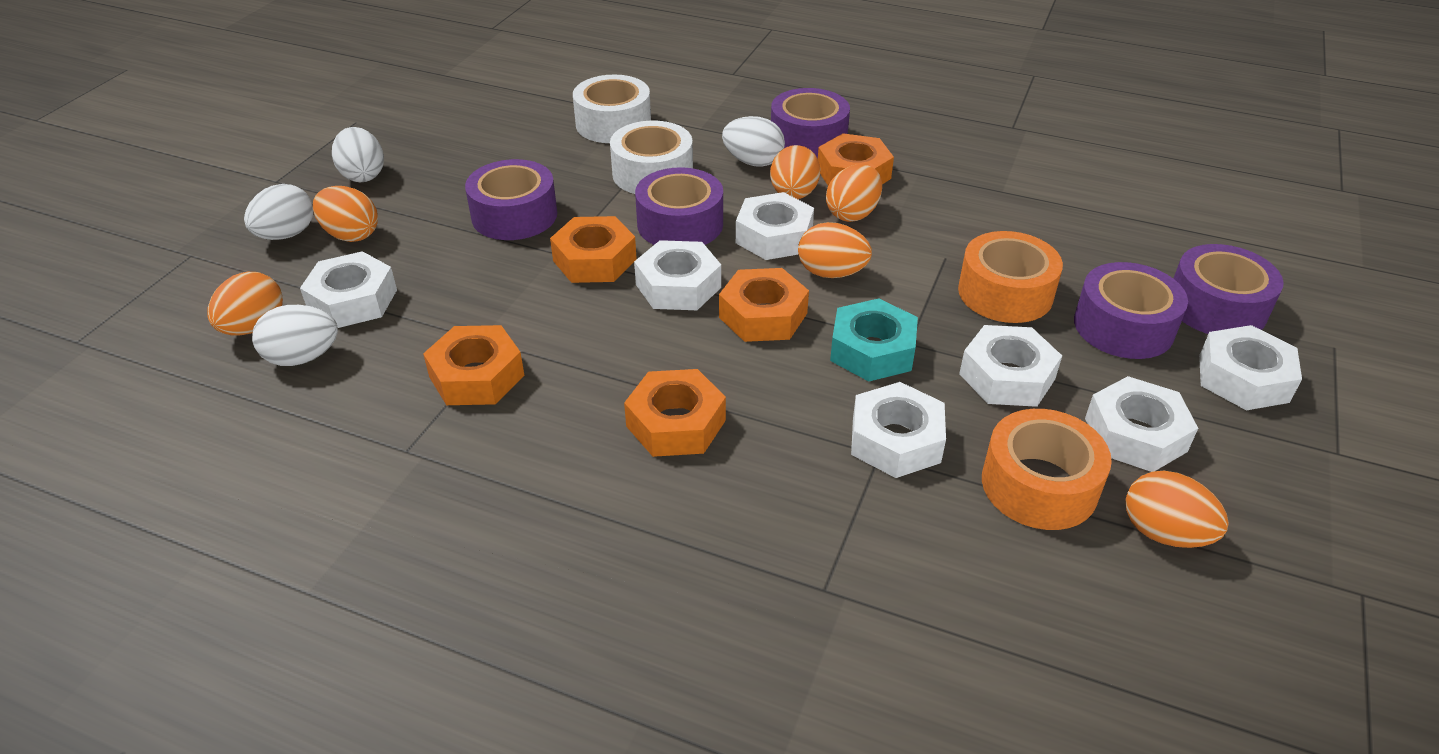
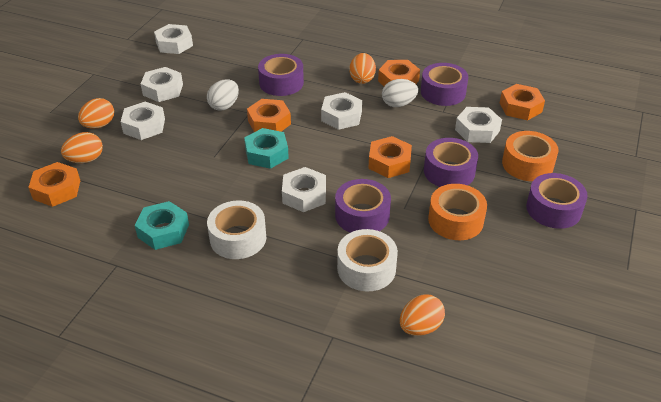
orange egg: [207,272,283,335] [313,186,378,242] [770,145,821,199] [798,222,872,278] [826,164,882,222] [1126,471,1229,548] = 6 -> [61,132,103,163] [78,98,114,129] [349,53,376,84] [400,294,445,336] = 4
turquoise nut: [830,298,918,381] = 1 -> [135,201,189,250] [244,128,289,169] = 2
white egg: [244,184,313,240] [252,305,338,366] [332,127,384,182] [722,116,785,167] = 4 -> [207,79,239,111] [382,79,418,107] = 2
white nut: [300,251,397,328] [634,240,721,310] [736,192,814,260] [851,382,946,478] [959,325,1062,407] [1085,376,1198,472] [1199,325,1302,410] = 7 -> [121,102,165,140] [141,67,183,102] [154,24,193,54] [282,167,326,212] [321,92,362,130] [455,107,502,143] = 6

